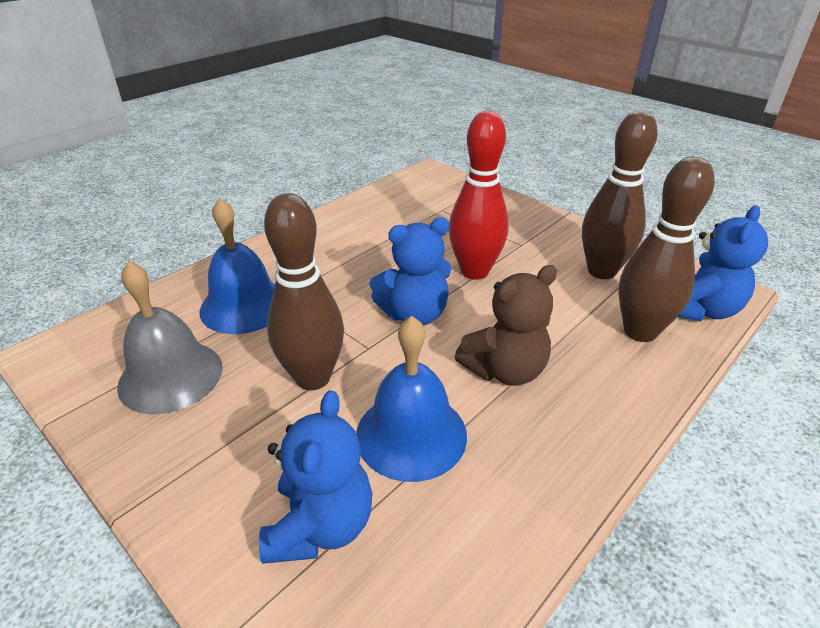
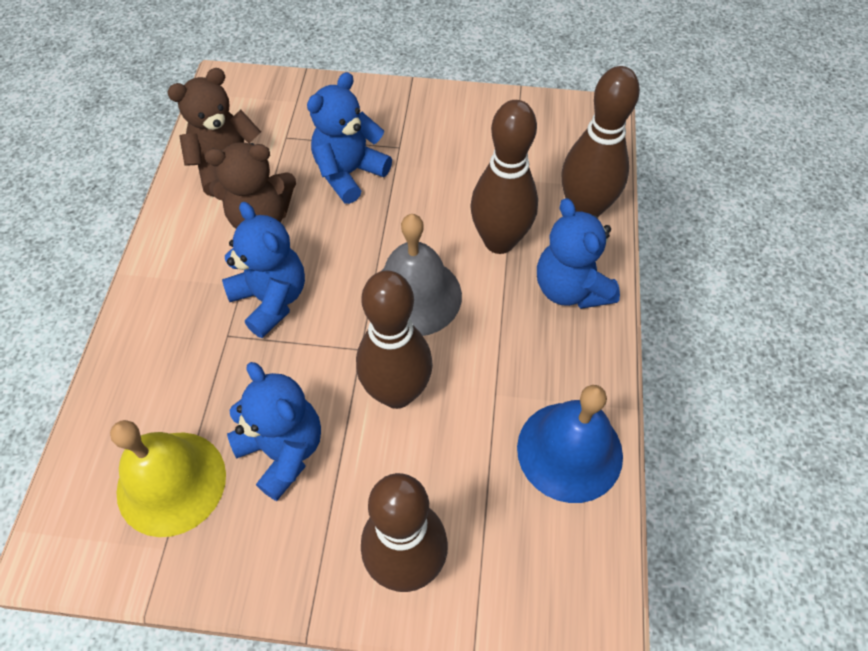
blue bell: [199,198,275,334] [356,316,467,482] = 2 -> [517,385,623,503] = 1
blue teddy bear: [259,390,372,564] [369,217,451,326] [678,205,768,321] = 3 -> [222,202,305,338] [227,362,321,501] [307,72,392,204] [537,198,620,309] = 4
brown bowling pin: [264,193,344,390] [582,111,658,279] [618,157,714,342] = 3 -> [356,270,433,409] [361,473,448,592] [470,100,538,254] [562,66,640,218] = 4
brown teddy bear: [455,265,557,386] = 1 -> [167,68,269,197] [204,142,296,229] = 2
red bowling pin: [449,111,509,280] = 1 -> none = 0
yellow bell: none = 0 -> [110,420,226,537] = 1

